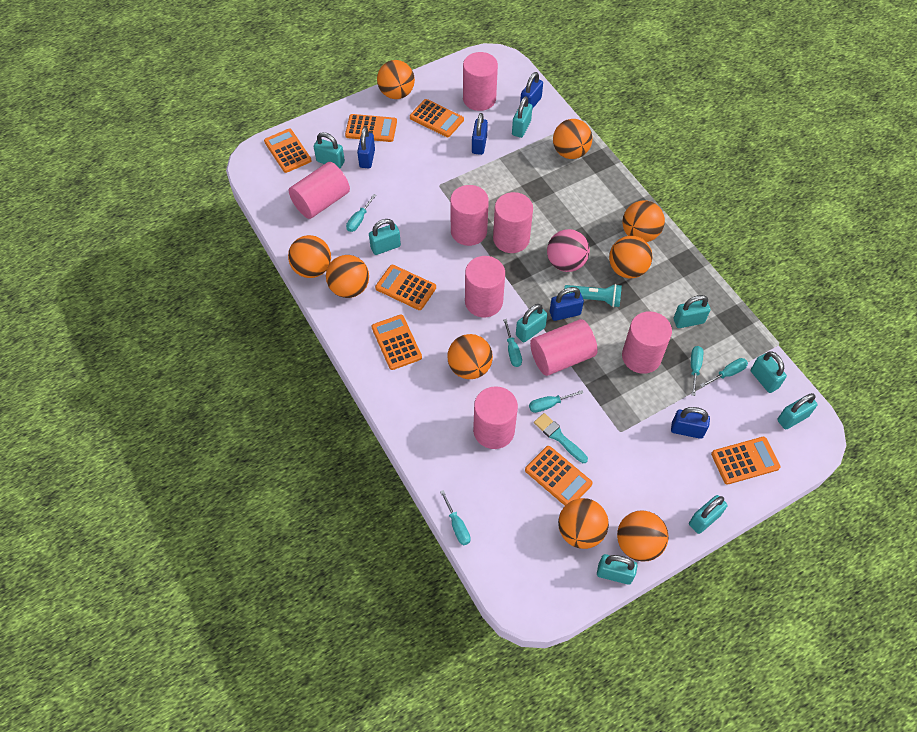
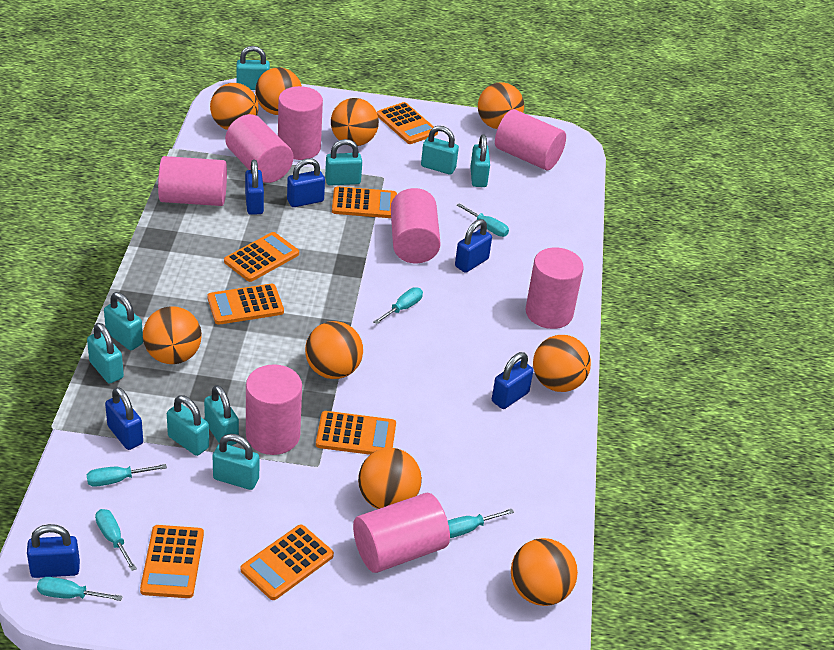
blue padlock: [357,127,375,168] [472,113,488,155] [520,72,543,109] [550,287,584,321] [671,407,710,439] = 5 -> [27,524,80,578] [105,387,143,450] [245,160,264,215] [287,158,325,207] [455,219,492,273] [492,352,533,409] = 6
pink ball: [547,229,590,272] = 1 -> none = 0
turquoise brush: [534,413,588,463] = 1 -> none = 0
turquoise flashlight: [564,284,622,307] = 1 -> none = 0

